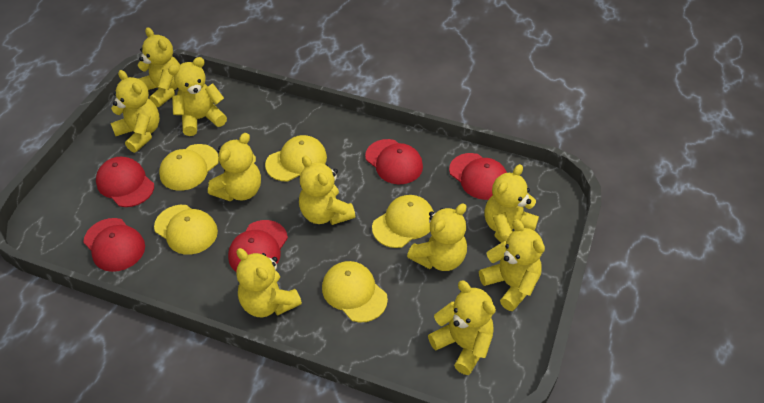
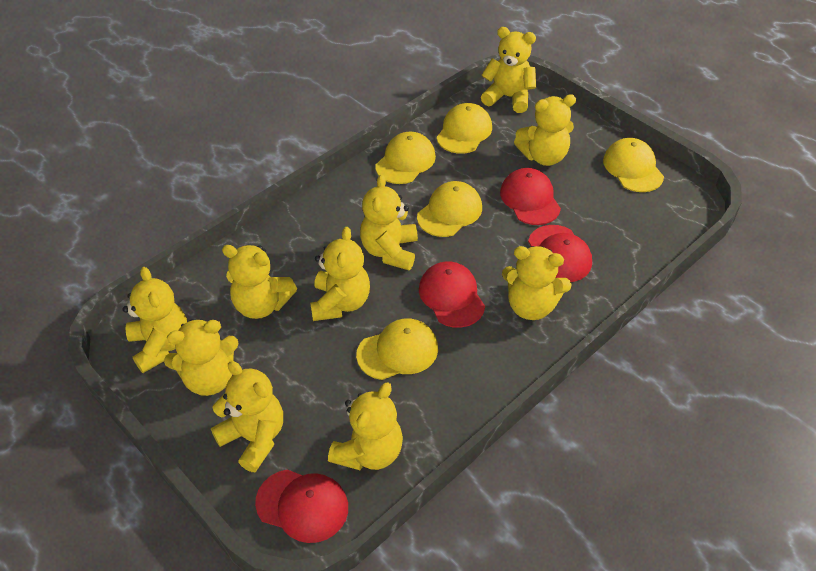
red cap: [83,218,145,272] [96,157,154,207] [228,220,288,272] [365,139,423,184] [449,153,507,200] = 5 -> [255,470,348,543] [419,261,485,328] [500,168,561,225] [528,225,592,282] = 4

